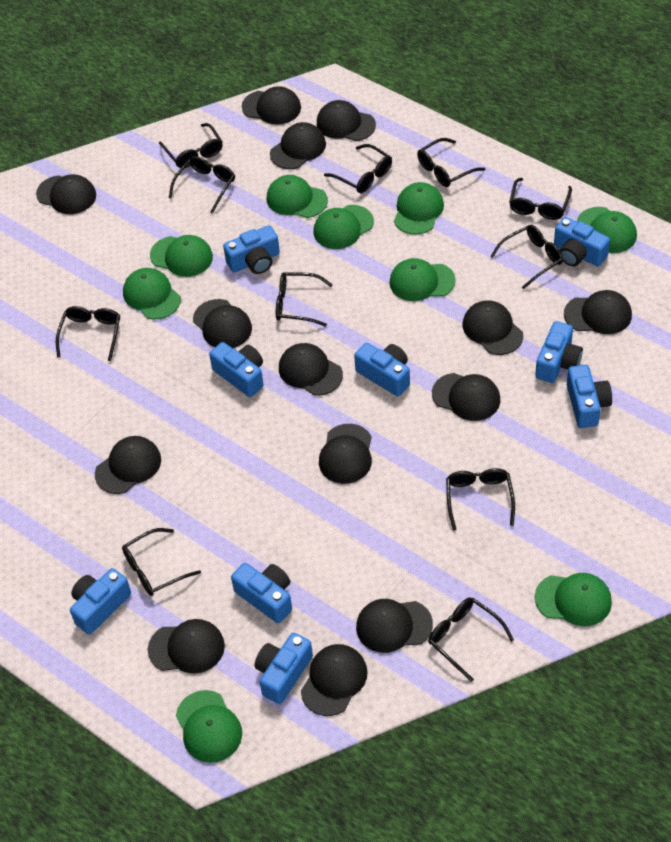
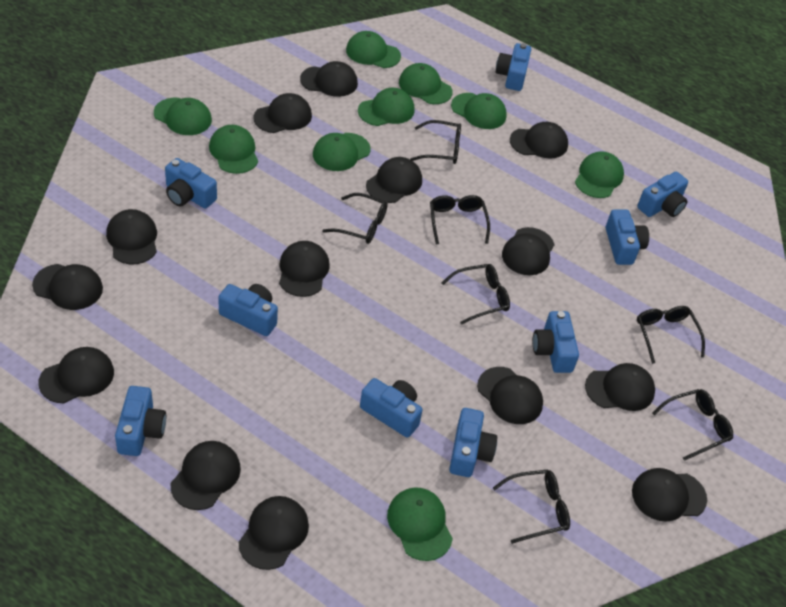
black glasses: [56,306,120,361] [122,528,201,596] [159,123,223,168] [169,156,235,214] [276,272,333,327] [324,144,392,193] [417,138,485,187] [428,597,514,682] [446,468,515,531] [490,225,563,289] [509,178,572,220] = 11 -> [322,193,388,244] [410,120,461,164] [430,195,490,245] [441,264,510,325] [493,470,570,544] [637,306,705,364] [652,389,733,461] = 7

